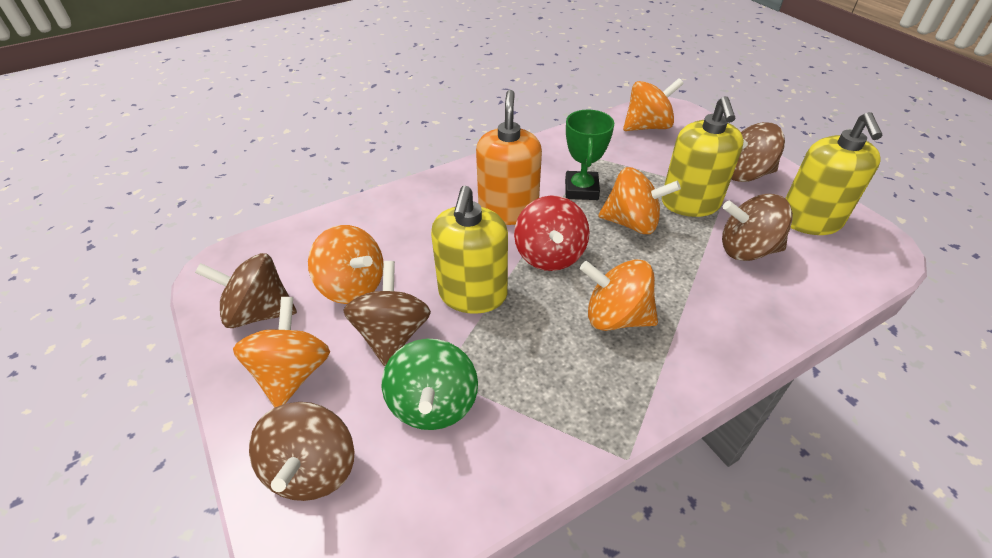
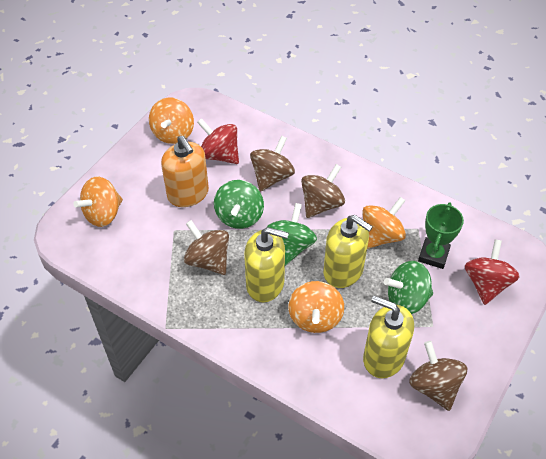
brown spinning top: [195,253,297,328] [249,402,354,501] [343,261,431,366] [722,194,793,261] [731,122,785,182] = 5 -> [184,220,229,275] [250,136,295,192] [301,164,345,218] [409,341,467,411] = 4
green spinning top: [382,339,478,430] = 1 -> [214,180,264,229] [266,203,317,266] [384,261,433,314] = 3
orange spinning top: [233,297,330,407] [308,225,383,304] [580,259,658,331] [598,167,681,234] [623,78,684,131] = 5 -> [73,177,123,227] [149,98,194,144] [288,281,344,333] [362,197,406,249] = 4
red spinning top: [514,195,589,271] = 1 -> [197,118,239,164] [465,239,520,305] = 2

